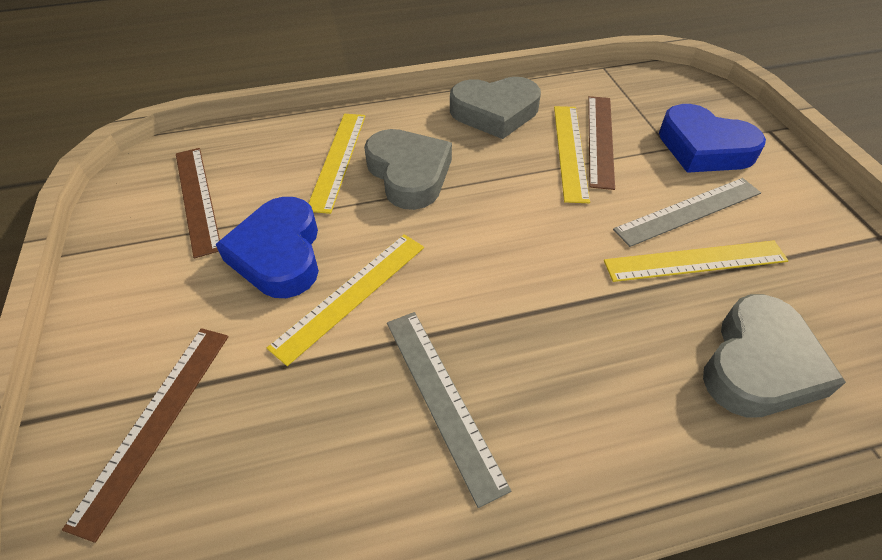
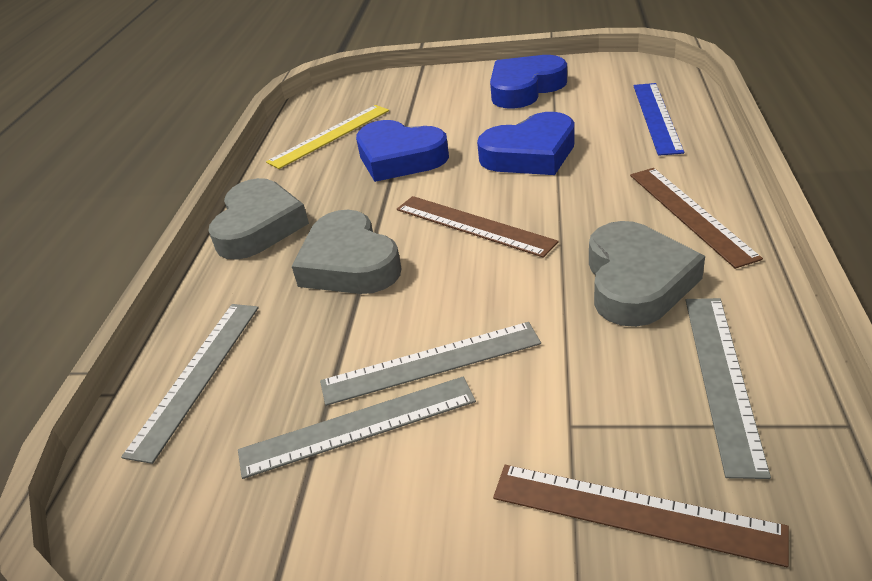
blue heart: [216,197,319,298] [659,104,766,173] = 2 -> [356,120,449,182] [477,112,575,175] [490,55,567,109] = 3
blue ruler: none = 0 -> [634,83,684,156] = 1
grey ruler: [387,312,511,508] [613,178,761,247] = 2 -> [121,304,259,464] [238,377,476,479] [320,322,541,406] [686,298,771,479] = 4
yellow ruler: [267,234,424,366] [308,114,365,214] [554,106,590,203] [604,240,789,282] = 4 -> [266,105,389,169] = 1

